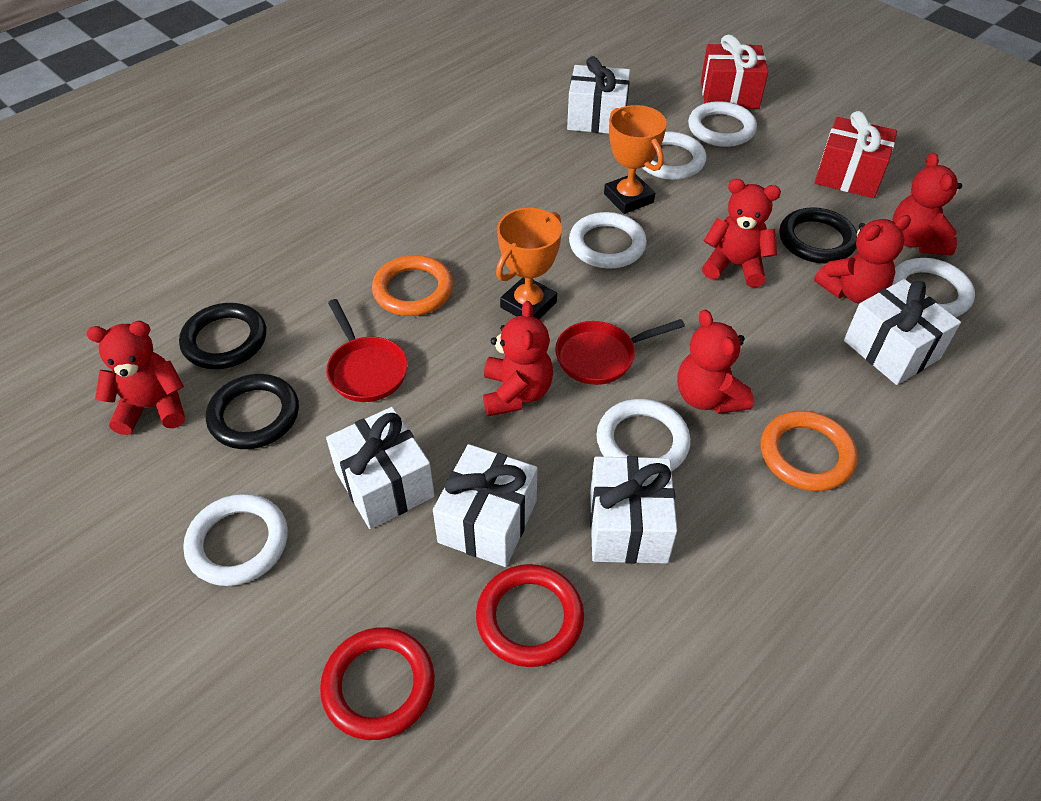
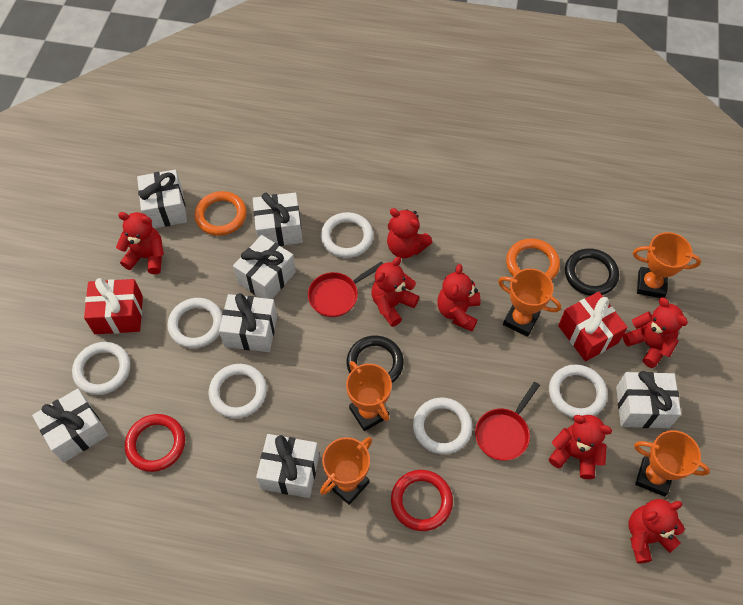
black ring: [179,303,266,369] [206,374,299,449] [779,207,857,264] = 3 -> [347,336,404,383] [565,248,619,296] = 2
orange trophy: [496,208,562,319] [604,105,667,214] = 2 -> [320,437,372,505] [346,361,392,431] [498,268,561,337] [633,232,701,298] [634,430,710,496] = 5
red teddy bear: [87,321,185,435] [483,301,553,416] [677,310,754,414] [702,179,781,287] [814,215,911,304] [892,152,962,256] = 6 -> [116,212,164,274] [372,257,419,327] [387,208,432,258] [437,264,480,331] [549,415,612,479] [623,297,688,368] [629,499,685,563] = 7
white gift: [326,407,435,529] [433,444,537,567] [567,56,630,134] [590,456,677,564] [844,279,961,385] = 5 -> [32,389,108,463] [137,170,187,228] [219,293,277,352] [233,235,296,299] [253,193,303,246] [256,434,319,498] [616,371,681,428] = 7

